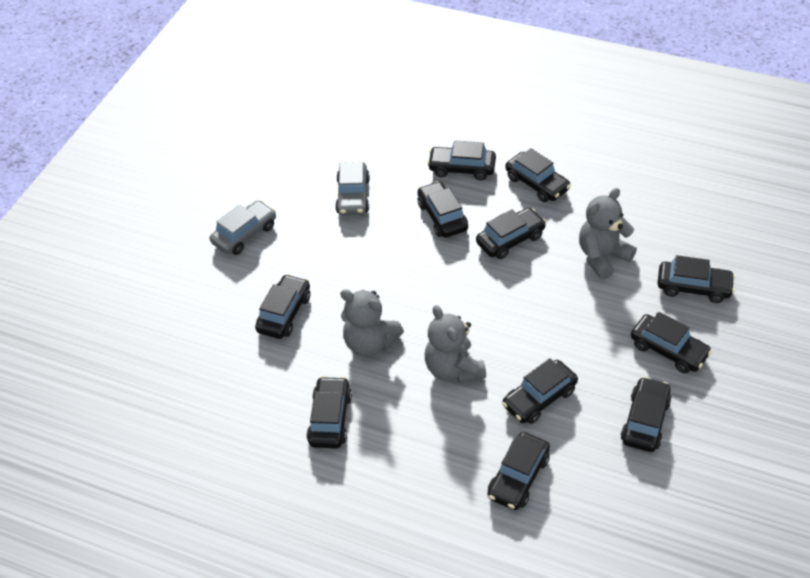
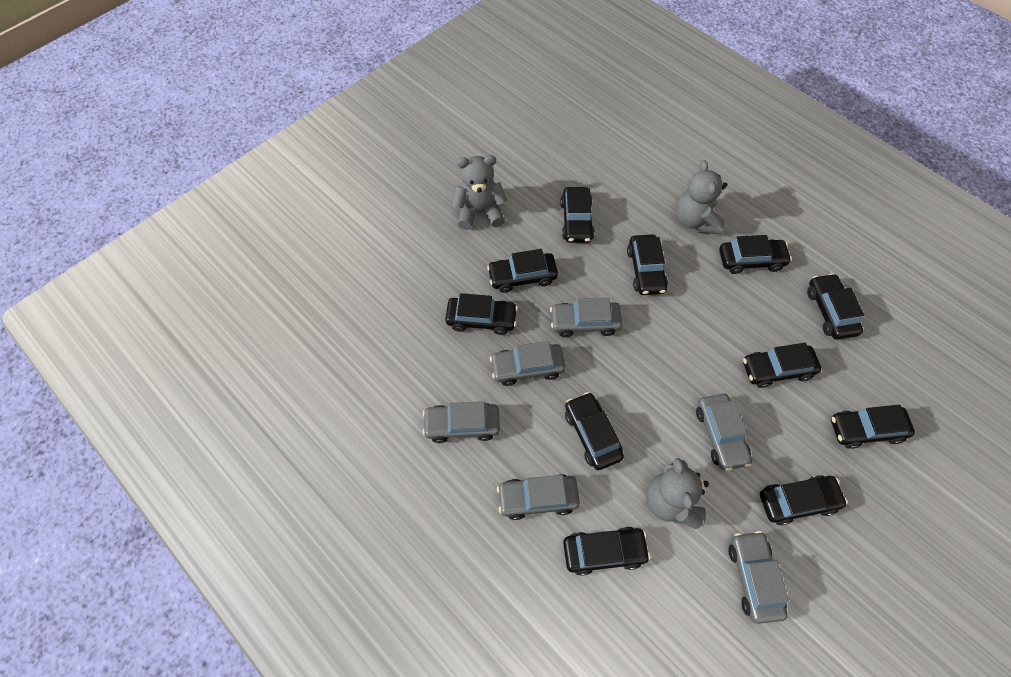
grey car: [210,200,276,255] [335,162,370,216] = 2 -> [422,401,500,443] [490,341,566,386] [497,474,580,520] [550,298,622,337] [696,394,752,471] [729,531,789,624] = 6

